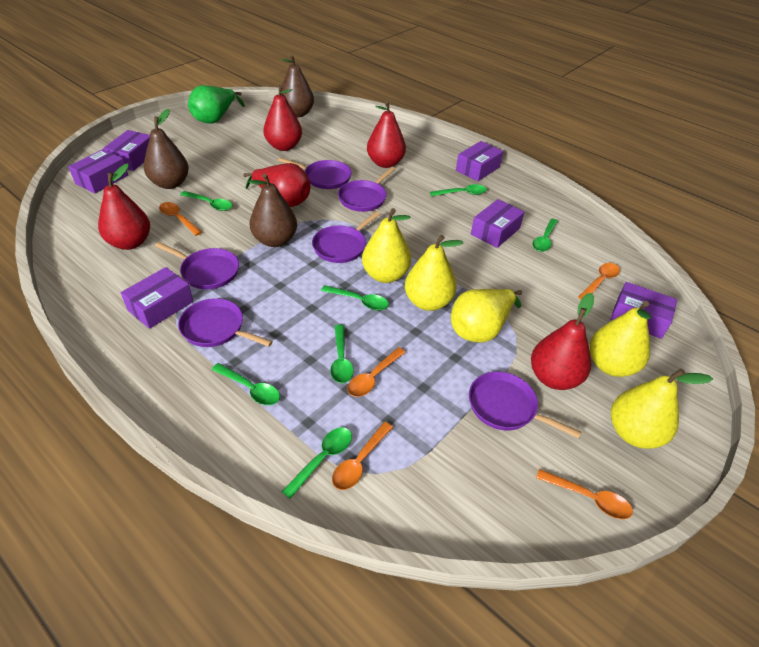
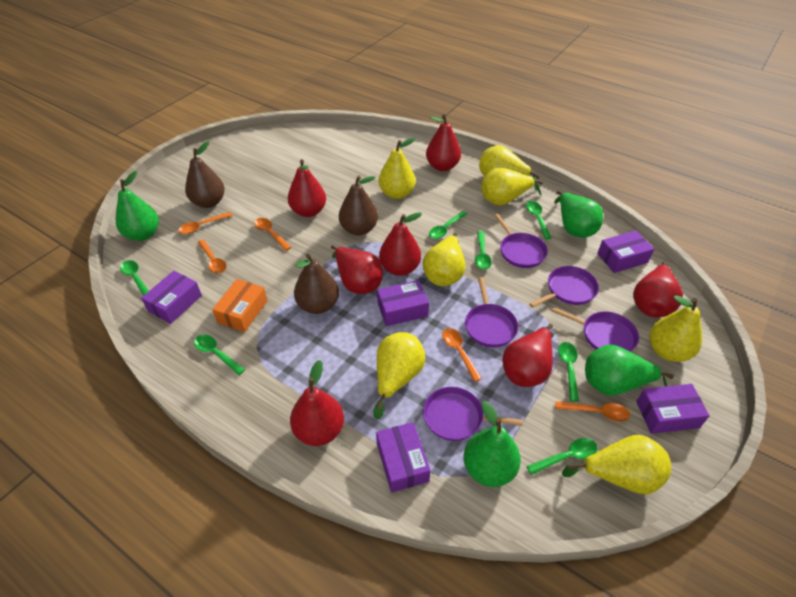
green pear: [188,85,245,124] = 1 -> [116,171,159,241] [463,401,521,487] [554,191,603,237] [585,344,674,395] = 4
orange box: none = 0 -> [212,279,268,332] = 1
purple box: [68,149,128,193] [103,130,150,171] [121,267,193,329] [456,141,503,181] [471,199,524,248] [610,282,677,339] = 6 -> [141,271,202,324] [376,422,430,493] [377,280,429,326] [597,230,654,273] [636,384,710,434] = 5
purple pan: [155,242,239,289] [178,298,273,347] [278,157,352,189] [312,211,380,263] [338,167,396,212] [469,372,582,438] = 6 -> [423,387,523,441] [465,277,518,347] [494,214,548,268] [529,266,599,308] [551,307,639,351] = 5
red pear: [98,164,150,250] [243,163,311,207] [263,85,302,151] [367,101,406,168] [531,293,594,390] = 5 -> [288,159,326,217] [290,360,344,446] [331,245,383,294] [379,212,422,276] [426,114,461,171] [502,324,553,387] [633,262,683,318] = 7
yellow pear: [362,208,411,283] [405,235,463,311] [451,289,522,343] [590,301,651,377] [611,369,713,448] = 5 -> [373,332,425,419] [379,138,416,199] [422,233,465,286] [479,145,540,191] [481,167,543,206] [562,435,671,494] [650,295,702,362] = 7

